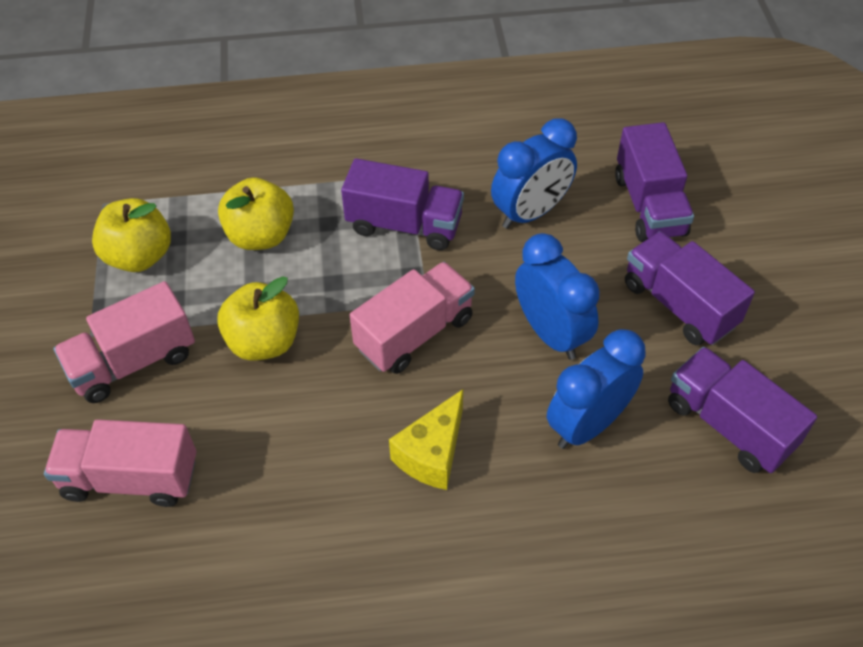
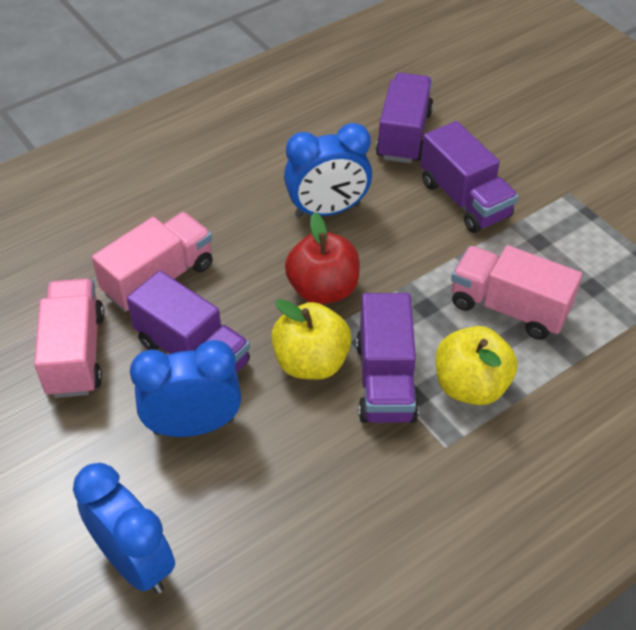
red apple: none = 0 -> [285,212,360,304] = 1
yellow apple: [92,198,171,272] [217,276,299,361] [218,177,294,250] = 3 -> [271,299,352,380] [436,326,517,405] = 2
yellow cheese: [389,389,463,490] = 1 -> none = 0

